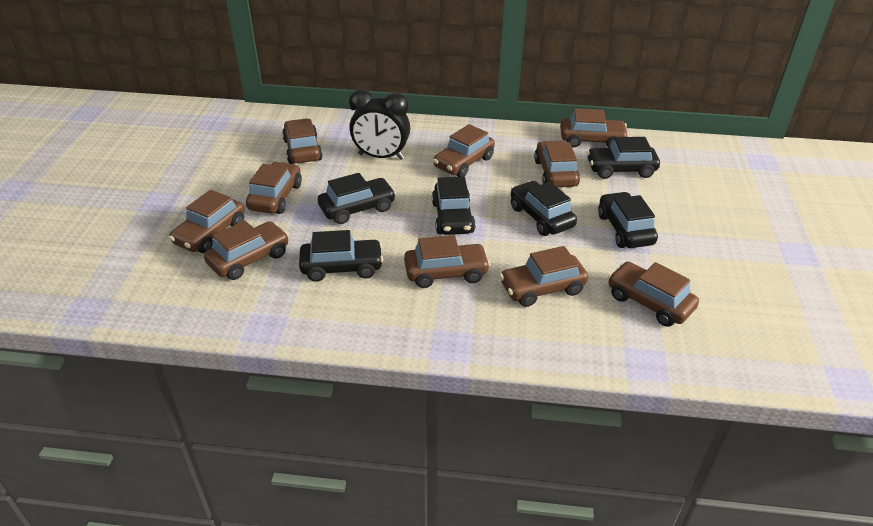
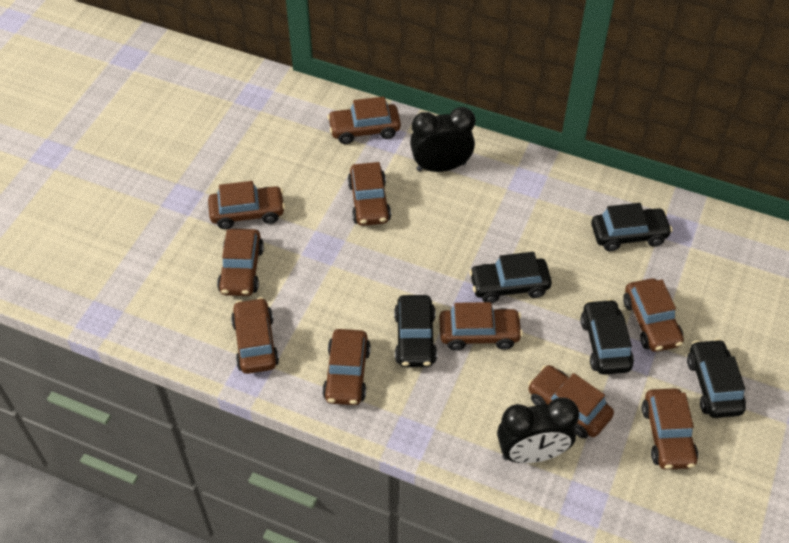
black car: [299,230,383,282] [318,173,396,224] [432,177,476,235] [511,181,577,236] [587,137,660,179] [598,192,658,248] = 6 -> [394,295,437,367] [469,252,552,303] [580,299,634,375] [591,203,673,251] [687,339,746,418] = 5
black clock: [349,89,410,160] = 1 -> [410,107,475,172] [497,397,579,463] = 2

